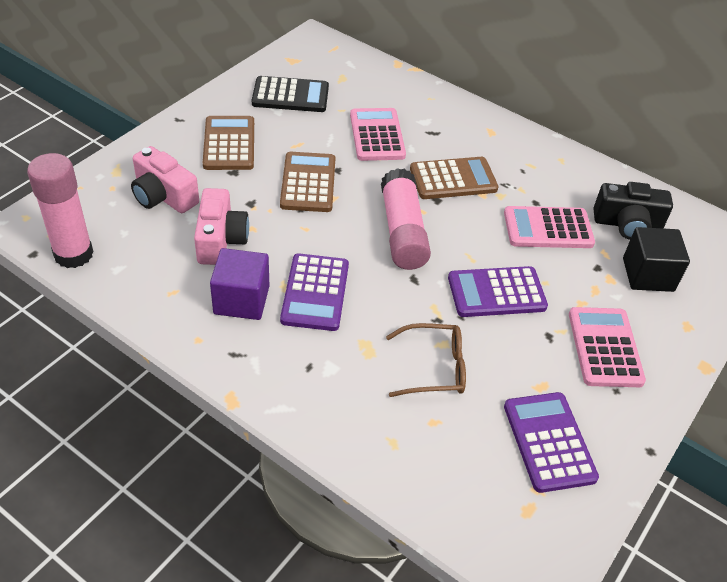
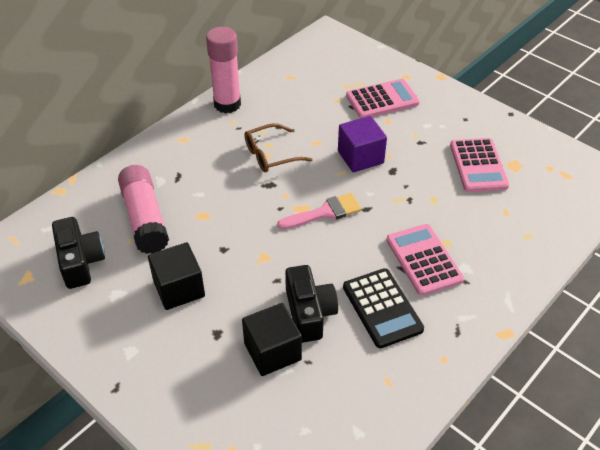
black camera: [593,182,673,240] = 1 -> [52,217,105,289] [285,265,338,343] = 2
black cube: [623,227,690,292] = 1 -> [148,242,205,310] [242,303,302,376] = 2
brown calculator: [203,116,254,170] [280,152,336,212] [410,157,498,199] = 3 -> none = 0
pink brush: none = 0 -> [277,193,362,229] = 1
pink camera: [131,146,199,213] [194,188,249,265] = 2 -> none = 0
purple calculator: [280,253,349,331] [448,266,548,317] [504,392,599,493] = 3 -> none = 0

